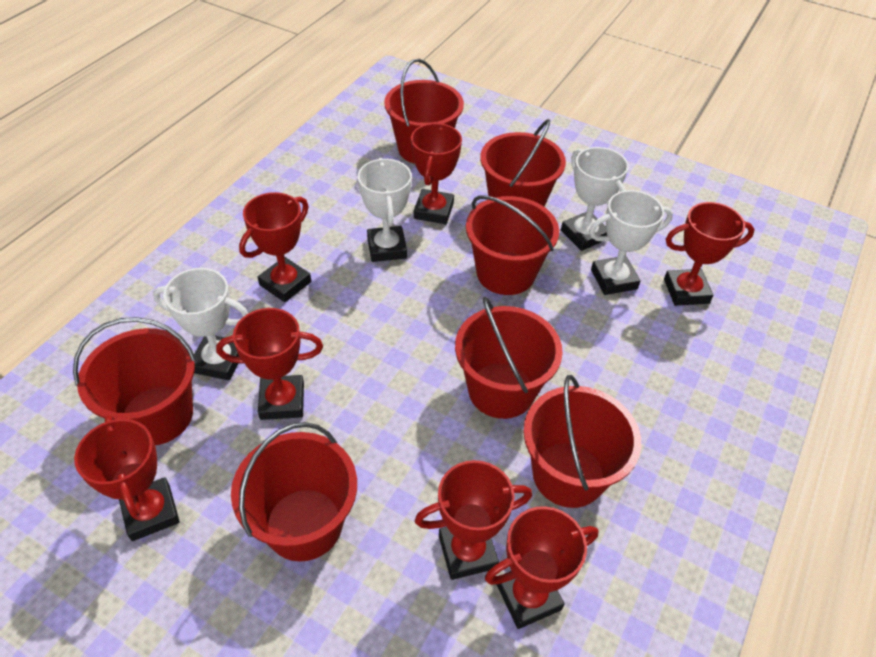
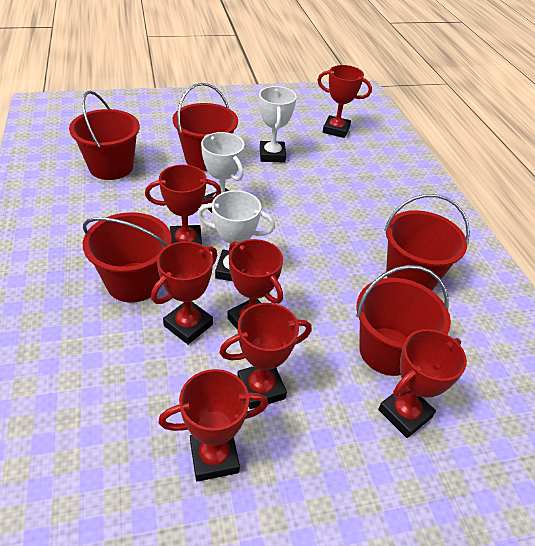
red bucket: [73,317,197,445] [231,422,357,561] [384,59,464,164] [455,297,563,419] [466,195,559,295] [480,119,566,207] [523,375,641,508] = 7 -> [69,91,140,180] [83,212,172,303] [173,83,238,171] [356,265,451,376] [384,194,470,291] = 5
white trophy: [153,268,248,380] [358,158,412,262] [561,147,628,251] [589,190,673,295] = 4 -> [197,190,275,281] [201,132,244,213] [259,86,297,162] = 3

